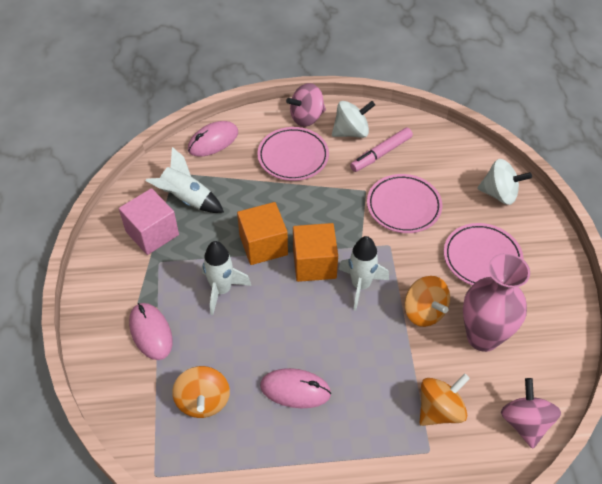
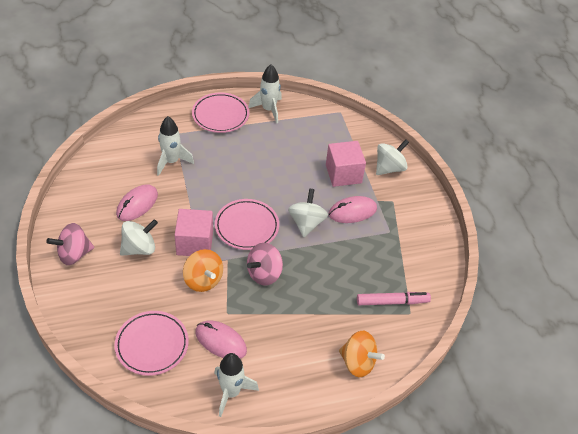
orange cube: [237,202,288,265] [293,223,338,282] = 2 -> none = 0
orange spinning top: [172,366,230,418] [404,276,450,327] [419,373,470,426] = 3 -> [183,249,223,292] [339,331,385,377] = 2
pink cube: [119,188,179,255] = 1 -> [175,209,213,256] [326,141,366,187] = 2
pink vase: [463,253,530,352] = 1 -> none = 0
white spinning top: [332,101,375,138] [477,159,532,205] = 2 -> [120,219,158,256] [288,189,328,237] [376,139,409,175] = 3

